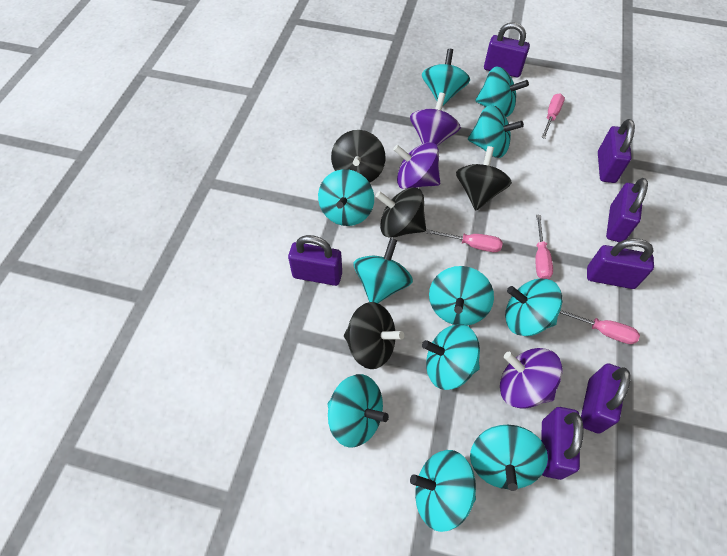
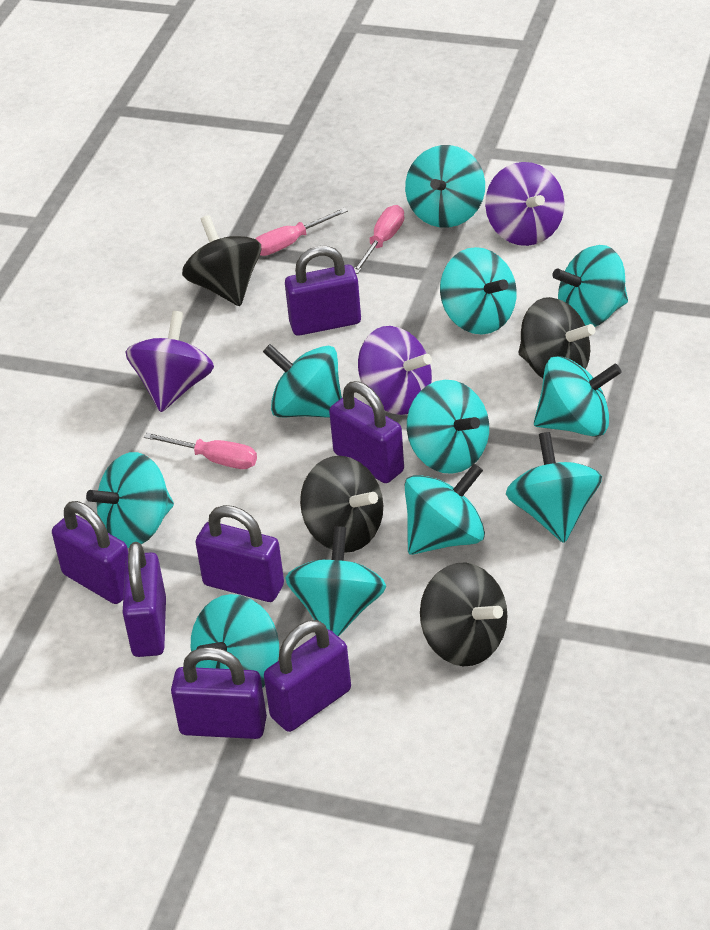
pink screwdriver: [426,229,503,252] [535,215,553,279] [541,93,565,139] [559,310,640,344] = 4 -> [144,432,257,469] [255,208,348,256] [354,205,404,274] = 3

